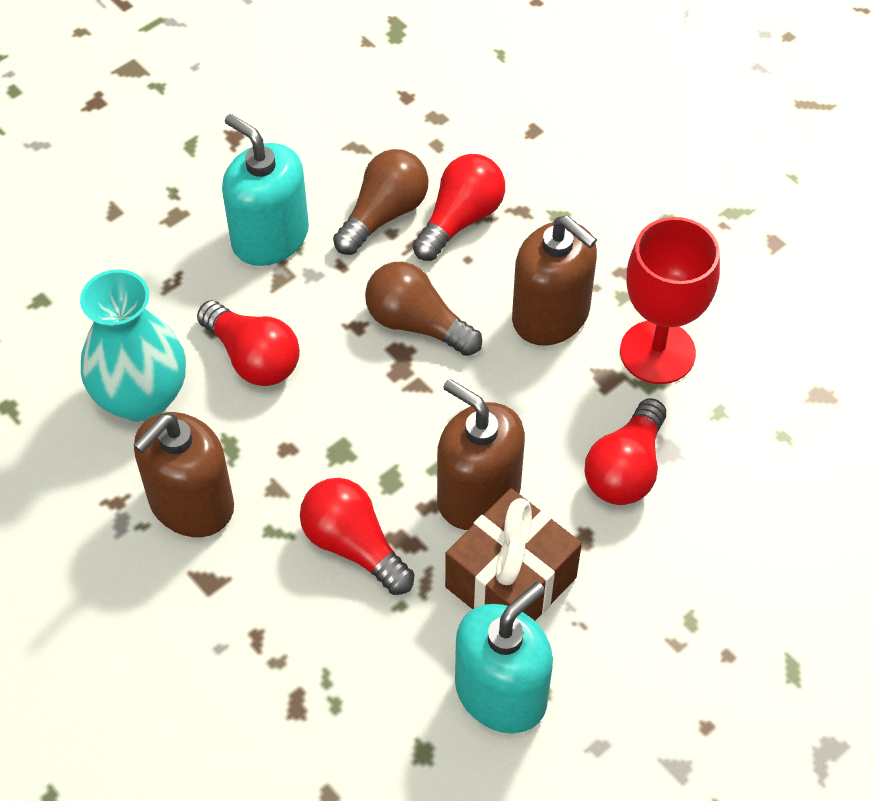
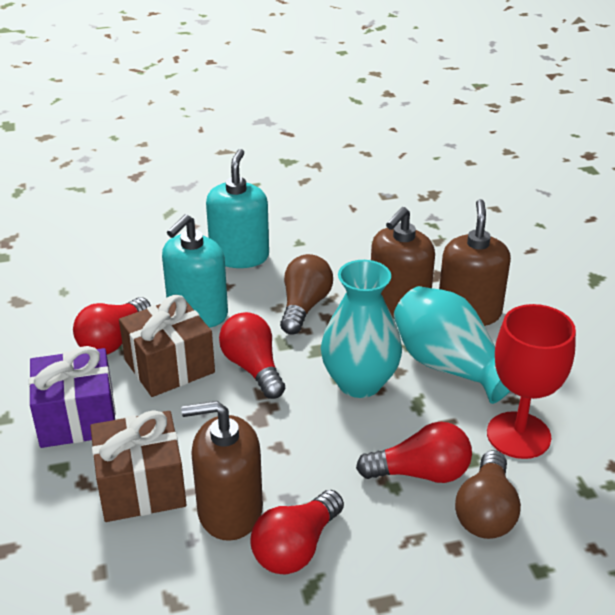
brown gift: [445,488,582,621] = 1 -> [90,410,187,522] [119,294,215,397] = 2
purple gift: none = 0 -> [29,346,116,448] = 1
turquoise vase: [80,269,186,422] = 1 -> [321,260,402,398] [394,286,510,404] = 2

